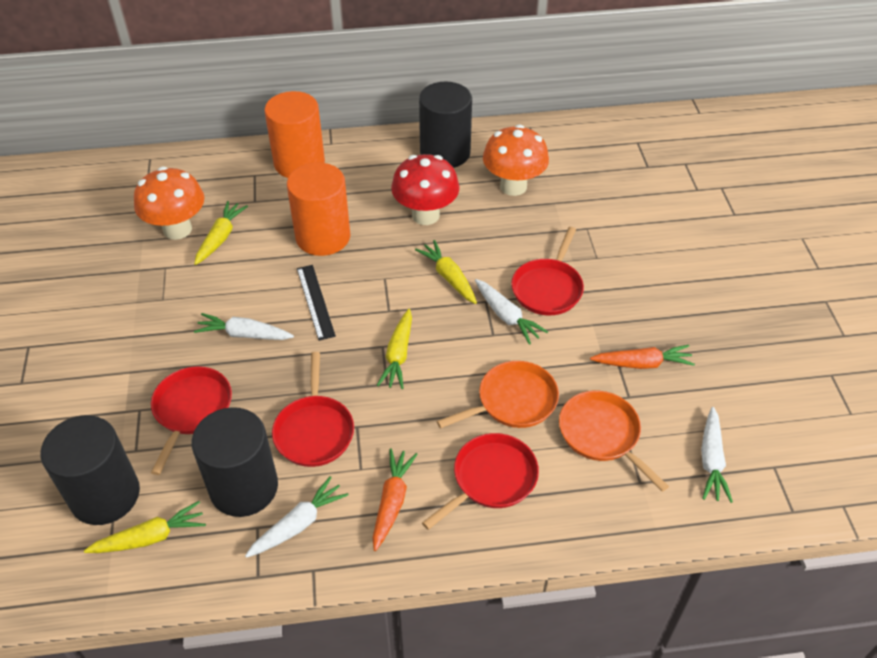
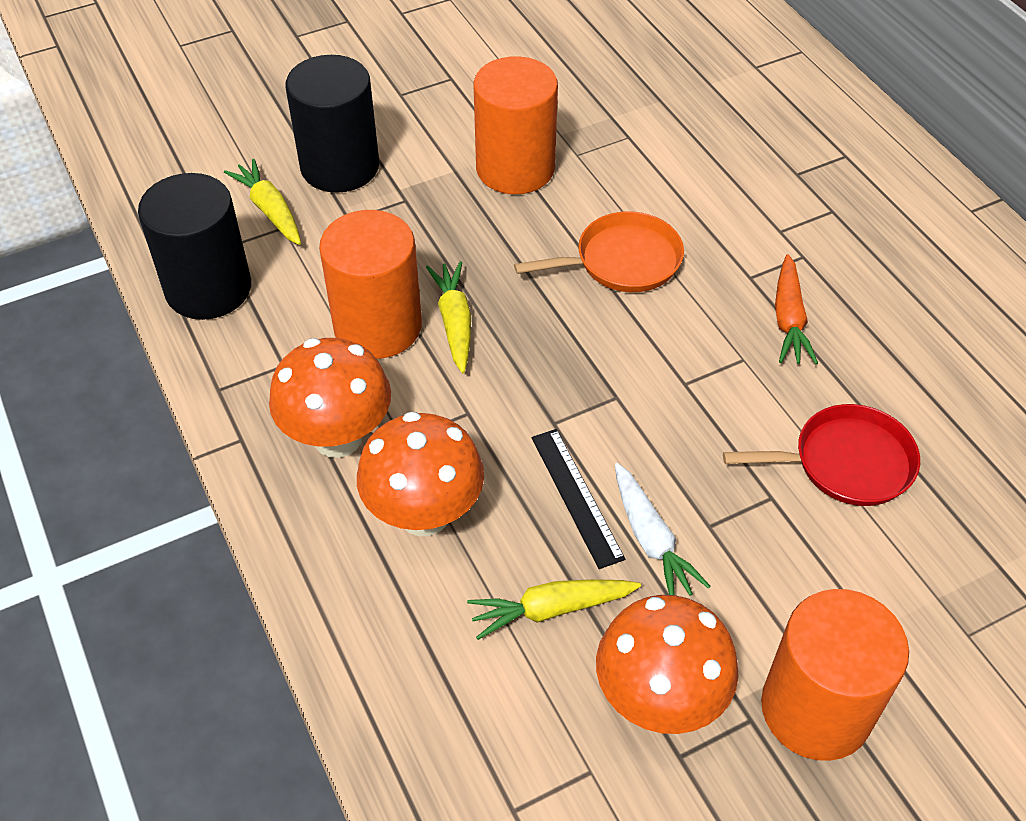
black cylinder: [41,415,140,525] [192,407,278,517] [419,81,472,168] = 3 -> [138,173,251,320] [286,55,379,193] = 2
orange carrot: [373,449,418,551] [590,345,695,369] = 2 -> [775,254,818,364] = 1
orange cylinder: [264,91,325,178] [287,162,350,256] = 2 -> [319,210,422,359] [473,56,558,194] [761,589,909,761] = 3
orange mushroom: [134,167,205,240] [483,125,549,196] = 2 -> [269,338,391,458] [357,412,484,536] [596,595,739,734] = 3
orange pan: [437,361,559,428] [559,391,669,492] = 2 -> [514,211,684,292] = 1
red mushroom: [391,154,460,225] = 1 -> none = 0
red pan: [151,366,232,475] [272,352,354,467] [422,433,539,530] [511,227,584,315] = 4 -> [723,404,920,506] = 1
white carrot: [194,313,294,340] [245,476,349,558] [475,279,548,344] [701,407,733,503] = 4 -> [615,463,710,595] = 1
yellow carrot: [84,501,206,553] [194,201,248,265] [377,309,412,389] [415,240,477,304] = 4 -> [224,159,301,245] [426,261,471,373] [467,579,641,640] = 3

